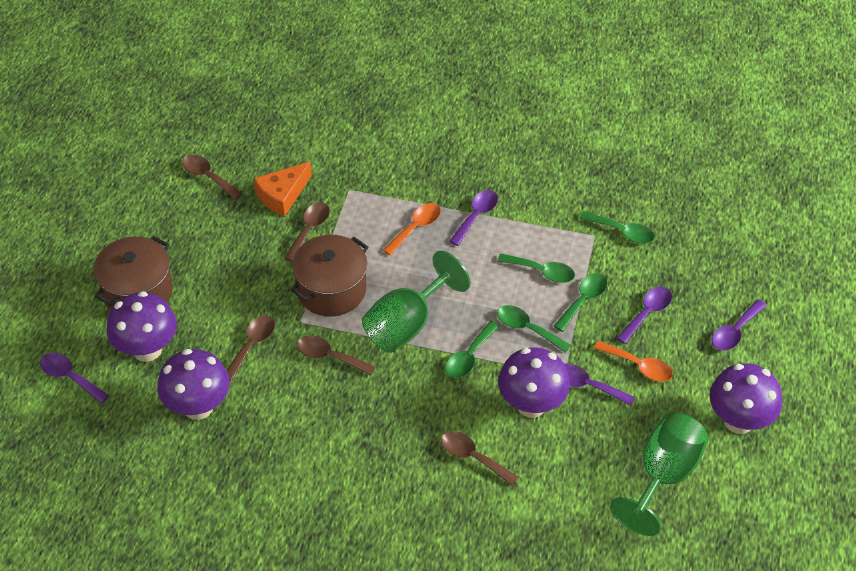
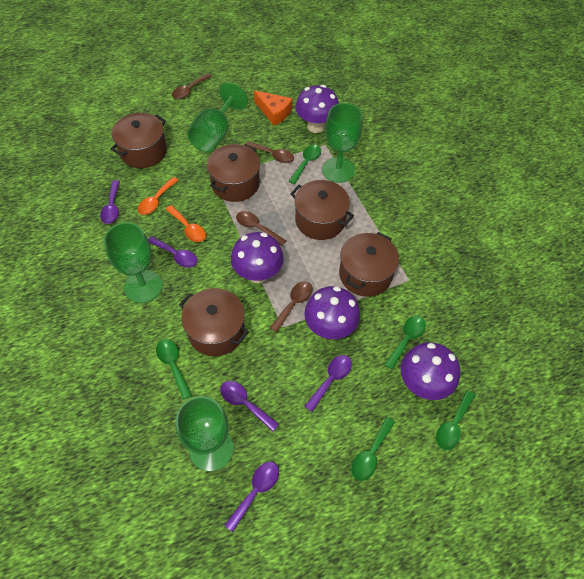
brown pot: [94,236,173,310] [291,235,368,317] = 2 -> [111,113,167,168] [179,288,249,356] [207,144,260,202] [290,180,354,240] [339,232,399,297] = 5
brown spoon: [182,155,242,200] [226,315,275,381] [284,202,330,262] [297,335,375,376] [441,431,518,486] = 5 -> [172,73,212,99] [236,211,286,246] [246,141,294,163] [270,281,313,332] = 4
green goblet: [362,251,471,353] [610,412,709,536] = 2 -> [104,222,163,303] [176,396,234,471] [187,82,248,152] [322,103,363,183] = 4

